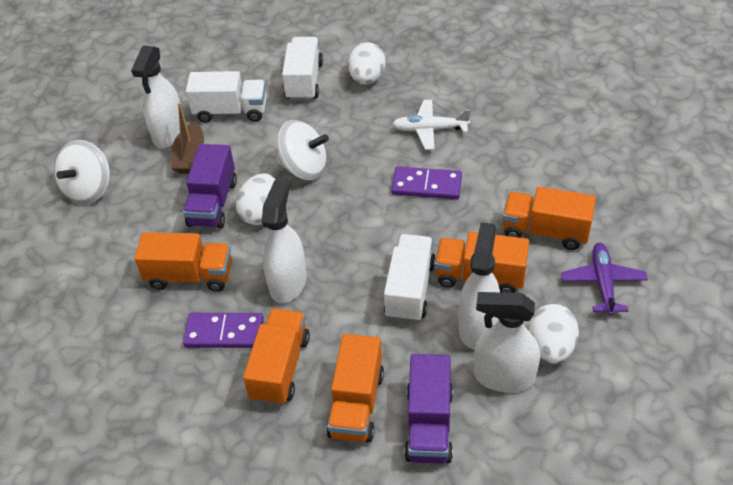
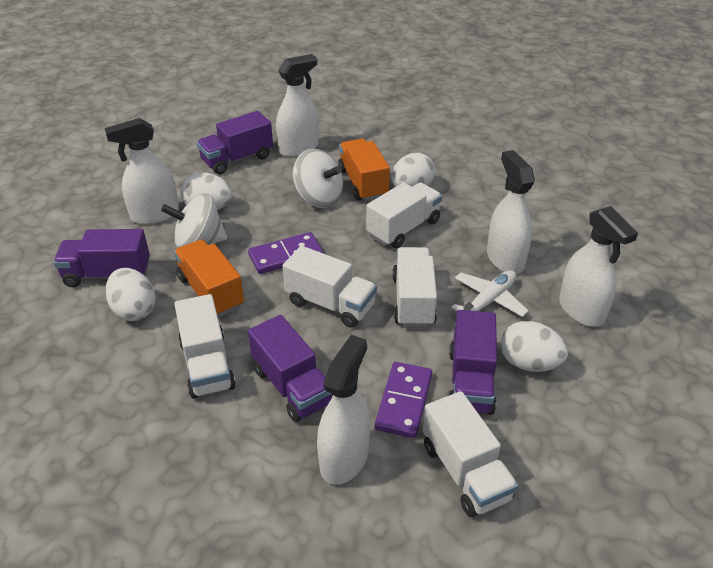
brown boat: [171,102,204,174] = 1 -> none = 0
orange truck: [135,232,232,292] [243,309,310,405] [327,334,384,442] [435,232,529,293] [502,187,596,250] = 5 -> [174,239,244,317] [338,138,390,201] = 2
purple plane: [561,242,648,316] = 1 -> none = 0
purple truck: [183,144,237,229] [404,354,453,464] = 2 -> [53,229,150,287] [197,111,273,174] [248,315,333,422] [448,310,497,415] = 4
white egg: [236,173,276,225] [348,42,386,85] [529,304,579,363] = 3 -> [105,268,156,321] [181,172,232,210] [391,153,435,187] [501,321,568,372] = 4
white spray bottle: [131,45,182,148] [262,180,307,303] [459,222,500,349] [474,292,540,393] = 4 -> [105,118,179,225] [276,54,319,157] [317,335,370,485] [487,150,535,274] [559,206,638,327] = 5
white truck: [186,71,267,123] [282,37,323,101] [384,234,436,322] = 3 -> [174,294,236,399] [283,246,377,328] [366,182,442,248] [392,247,437,327] [423,391,518,517] = 5

